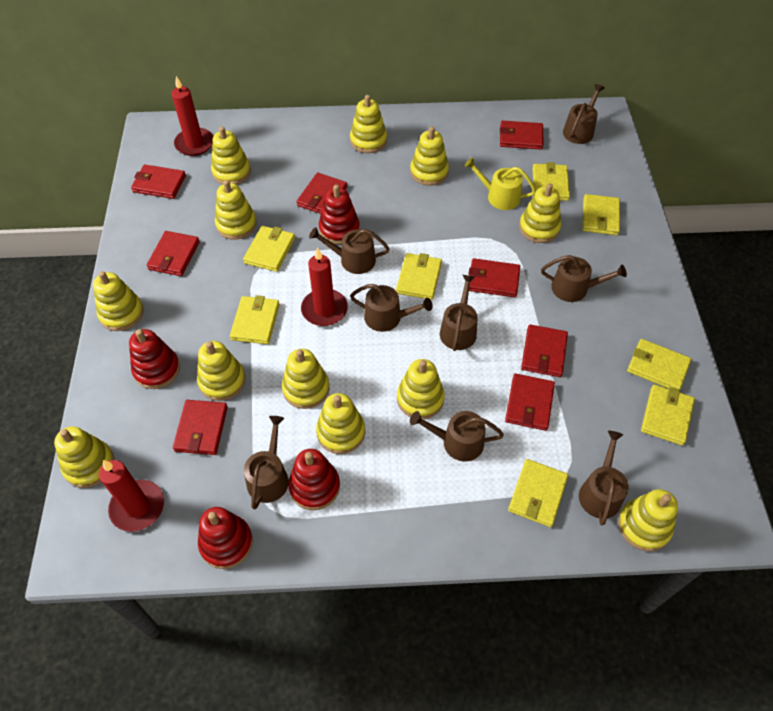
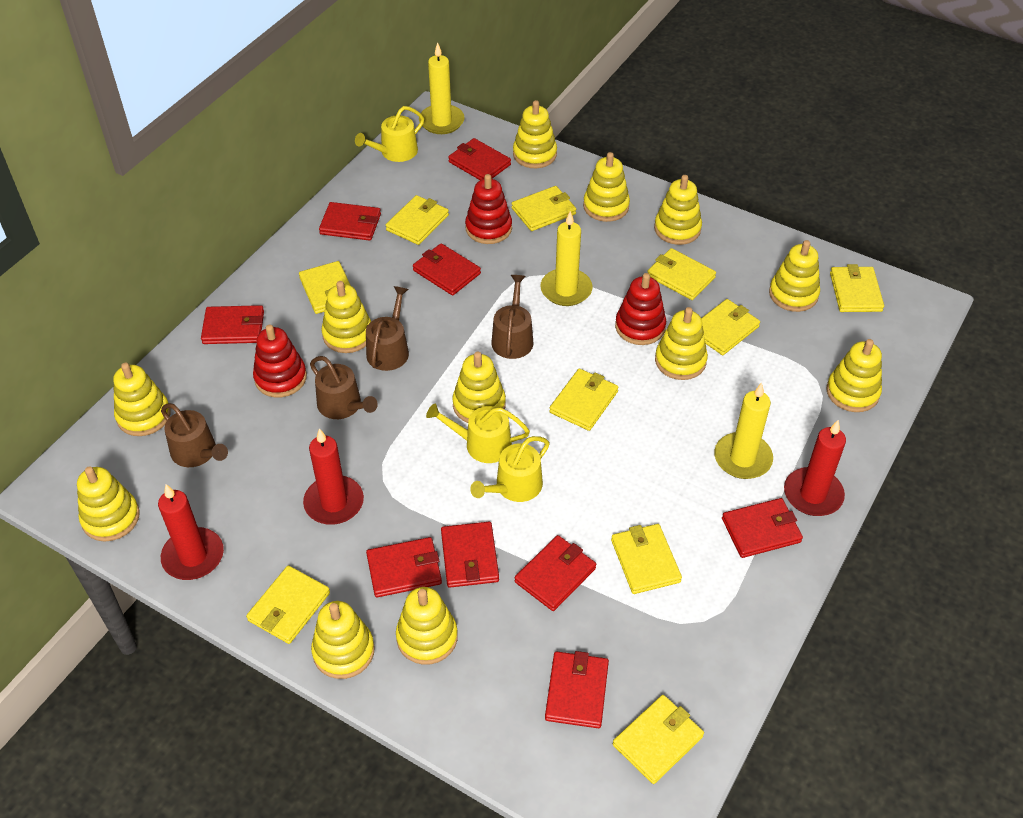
brown watering can: [244,416,289,509] [309,227,390,274] [350,284,433,332] [410,411,504,461] [440,275,478,351] [541,255,627,302] [563,84,605,144] [579,431,629,525] = 8 -> [161,403,228,467] [310,356,378,419] [366,286,409,371] [492,275,533,359] = 4
red stacking toy: [129,329,180,389] [198,507,253,569] [288,449,340,510] [319,185,360,244] = 4 -> [253,324,307,398] [465,174,512,244] [615,273,666,345] = 3
red wallet: [131,164,186,199] [147,231,200,276] [173,400,228,455] [297,173,347,214] [468,258,520,297] [500,121,544,150] [505,374,555,431] [521,324,568,377] = 8 -> [201,305,264,344] [319,202,381,241] [366,537,442,597] [413,243,481,296] [441,522,499,588] [448,138,511,180] [515,535,596,611] [545,651,609,728] [722,498,803,558] = 9
yellow candle: none = 0 -> [419,42,465,134] [540,211,593,306] [714,383,773,479] = 3
yellow wallet: [230,295,280,344] [243,226,295,272] [396,253,442,300] [508,459,568,527] [532,162,570,201] [582,194,620,235] [627,339,691,390] [641,385,695,446] = 8 -> [246,565,330,644] [299,261,351,314] [386,195,449,245] [511,186,576,231] [550,369,619,431] [611,524,682,594] [613,695,704,784] [647,248,716,300] [701,299,760,355] [830,264,884,312] = 10
yellow watering can: [464,157,536,210] = 1 -> [355,106,424,162] [426,404,530,463] [470,436,550,502] = 3

